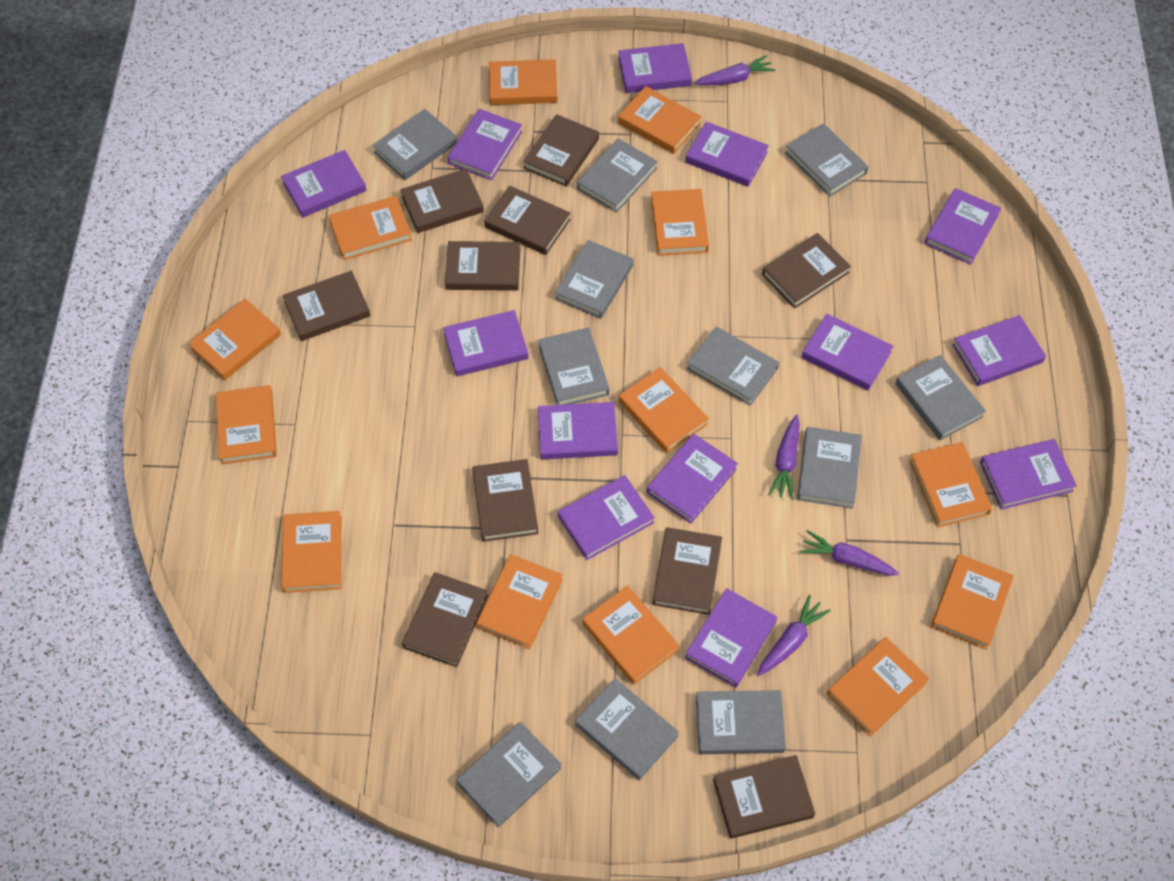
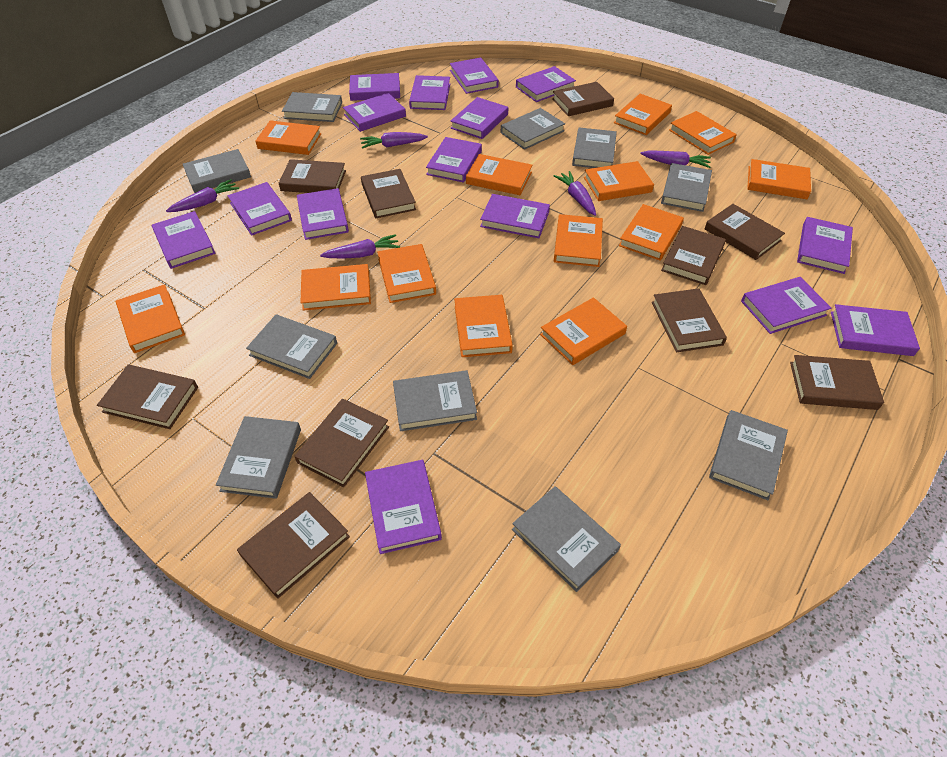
grey book: [373,109,457,180] [457,722,562,828] [538,328,610,405] [555,240,634,319] [575,678,679,780] [577,138,658,213] [687,327,779,406] [696,690,786,754] [785,123,869,197] [797,427,862,509] [895,355,986,440] = 11 -> [182,149,251,193] [216,416,301,499] [246,315,337,379] [282,92,342,122] [393,370,477,431] [501,108,565,150] [512,486,621,592] [572,128,617,168] [661,163,712,212] [709,410,788,500] = 10
purple book: [281,150,367,217] [443,310,528,376] [447,109,522,180] [538,402,618,460] [558,475,655,560] [618,43,692,93] [647,434,738,524] [685,122,769,187] [685,588,777,688] [801,314,893,390] [924,188,1001,265] [952,315,1046,386] [980,439,1077,509] = 13 -> [152,211,215,269] [228,182,292,236] [297,188,349,240] [343,93,406,132] [349,73,400,101] [365,460,442,554] [409,75,450,110] [426,137,482,183] [450,57,499,94] [451,97,508,139] [480,194,550,238] [516,66,576,102] [741,277,831,334] [797,217,853,274] [831,304,920,356] = 15
purple carrot: [694,55,775,85] [757,595,831,676] [768,414,800,500] [800,530,899,575] = 4 -> [166,179,239,212] [320,234,400,259] [360,132,428,149] [554,171,596,216] [640,150,711,168] = 5

